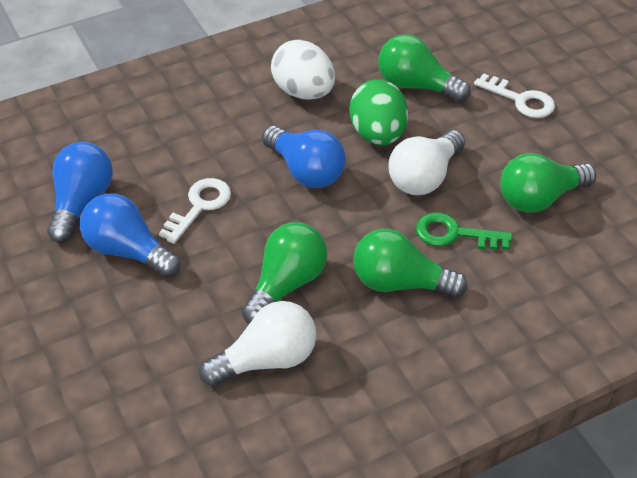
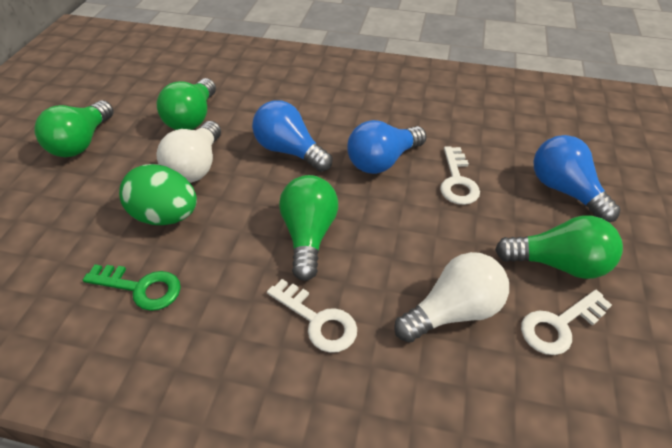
white egg: [271,40,335,100] = 1 -> none = 0
white key: [159,178,231,244] [474,73,555,118] = 2 -> [267,279,357,353] [440,146,480,205] [521,290,612,355] = 3

